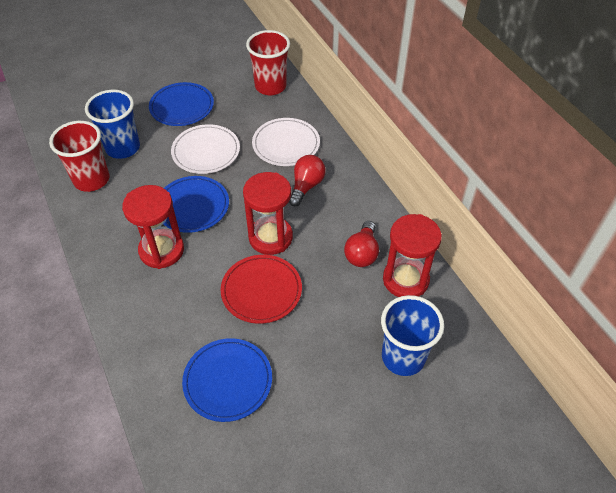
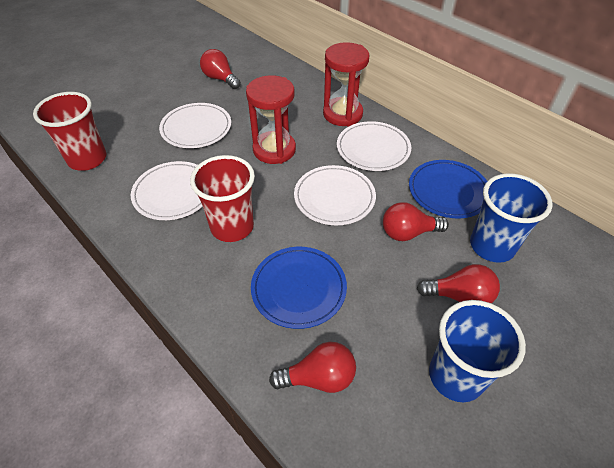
blue plate: [149,82,214,126] [163,176,229,233] [182,338,272,422] = 3 -> [251,247,347,329] [409,160,487,219] = 2
red hourglass: [122,185,184,269] [243,172,293,255] [383,214,442,297] = 3 -> [246,75,296,164] [323,42,370,126] = 2
red light bulb: [289,155,326,206] [344,221,379,267] = 2 -> [200,49,241,89] [269,342,356,393] [383,202,449,241] [417,264,500,303] = 4
red plate: [221,255,302,324] = 1 -> none = 0
white plate: [171,124,240,174] [252,118,320,166] = 2 -> [131,161,203,220] [159,103,231,148] [294,165,376,225] [337,121,411,171] = 4

